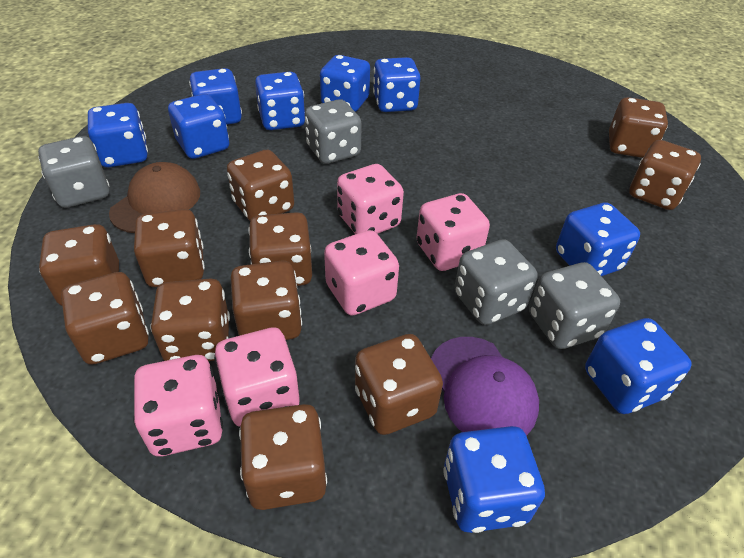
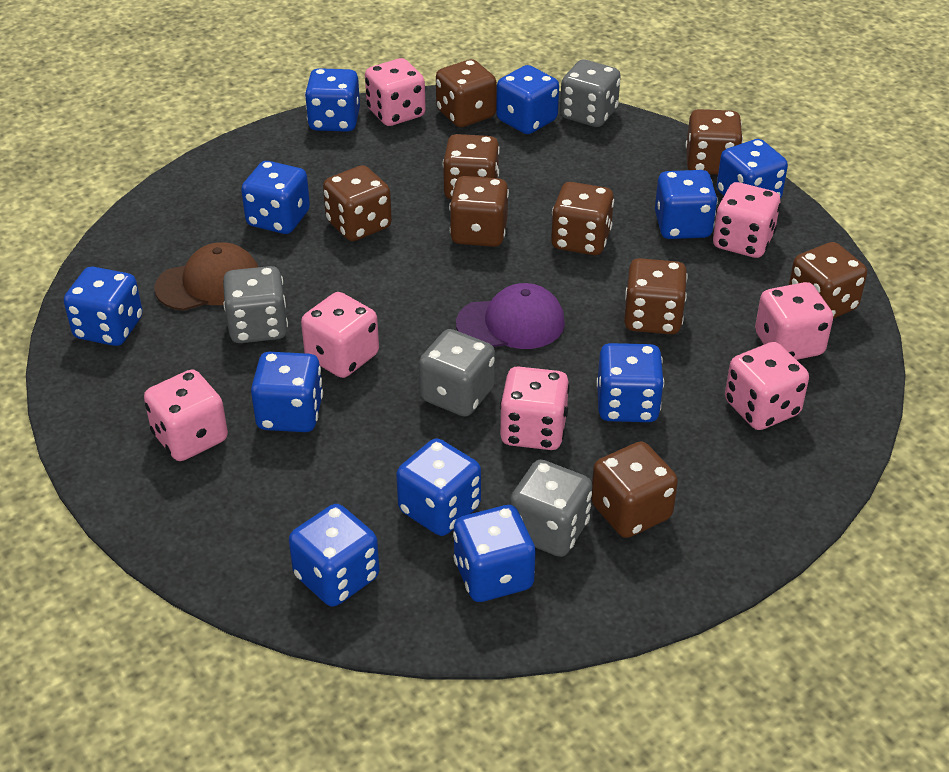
blue dice: [88,103,148,167] [168,94,229,159] [189,68,242,125] [255,72,305,130] [320,55,370,112] [373,57,421,112] [443,426,545,533] [556,203,640,276] [585,318,692,414] = 9 -> [64,267,143,346] [241,161,310,234] [251,352,323,432] [289,504,380,607] [305,68,360,132] [396,438,481,536] [453,505,535,602] [496,65,559,134] [596,343,664,422] [655,170,718,239] [717,139,788,199] = 11
brown dice: [39,224,119,306] [61,272,149,365] [134,209,205,287] [150,279,230,361] [227,150,294,221] [231,261,302,340] [239,404,327,510] [248,212,312,286] [355,334,443,435] [609,97,668,158] [629,140,701,210] = 11 -> [323,165,392,241] [436,59,497,127] [443,134,500,199] [449,176,509,247] [551,182,614,255] [591,442,678,538] [624,258,688,334] [686,109,743,175] [789,242,867,319] = 9
pink dice: [133,355,223,456] [214,327,299,427] [324,230,399,316] [337,164,404,234] [416,193,490,271] = 5 -> [144,370,228,461] [301,292,379,378] [365,58,426,126] [500,366,570,450] [713,182,781,258] [725,342,809,430] [755,282,833,360] = 7

